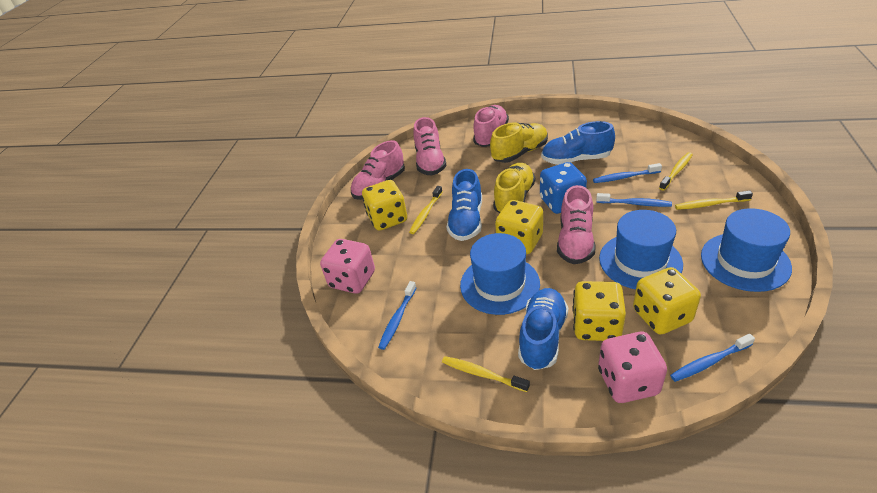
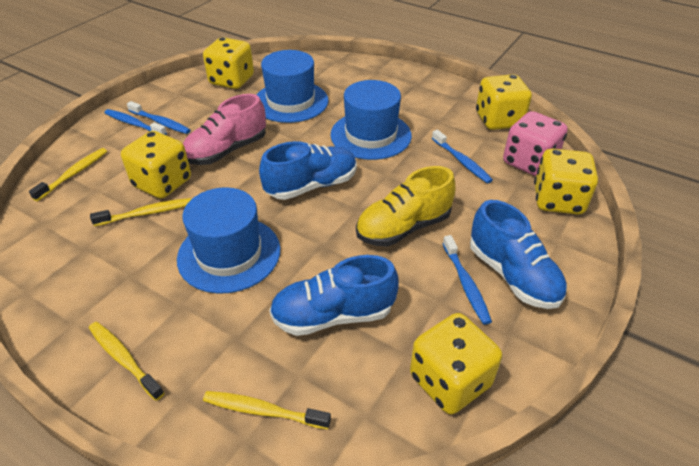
blue dice: [540,162,587,214] = 1 -> none = 0
pink dice: [320,239,375,294] [598,332,667,403] = 2 -> [503,111,568,176] = 1
pink shoe: [351,140,405,200] [414,117,447,175] [473,105,509,147] [557,185,596,264] = 4 -> [183,94,266,165] = 1
yellow dice: [362,180,407,231] [495,200,543,254] [572,281,626,341] [633,267,701,335] = 4 -> [121,131,191,199] [203,37,254,89] [410,313,502,414] [476,74,532,130] [534,149,598,214] = 5
yellow shoe: [490,122,548,163] [493,163,535,213] = 2 -> [356,166,455,247] = 1

